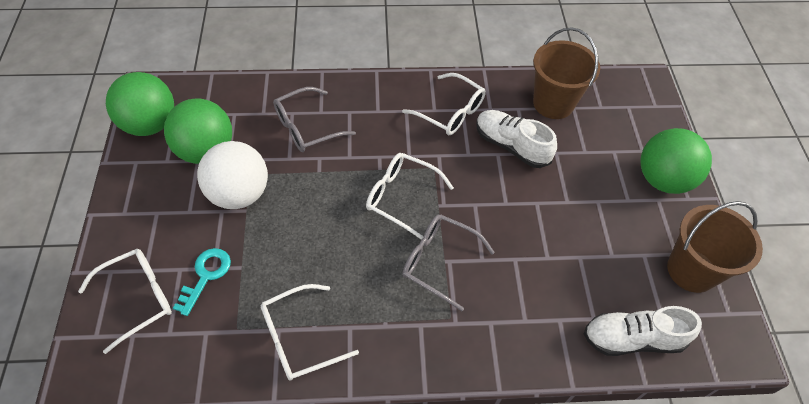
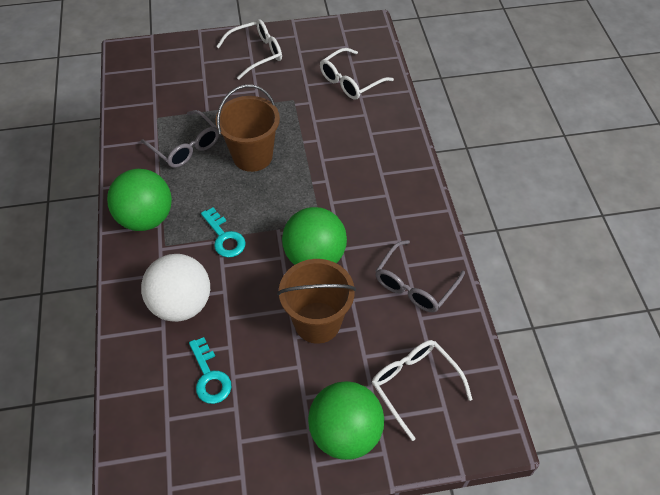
turquoise key: [173,248,231,316] = 1 -> [189,337,232,404] [201,207,246,257] = 2
white glasses: [78,249,172,354] [261,284,359,381] [366,153,454,240] [402,73,486,135] = 4 -> [216,19,282,80] [320,48,394,100] [372,340,473,441] = 3
white shoe: [476,110,557,168] [584,306,702,356] = 2 -> none = 0

